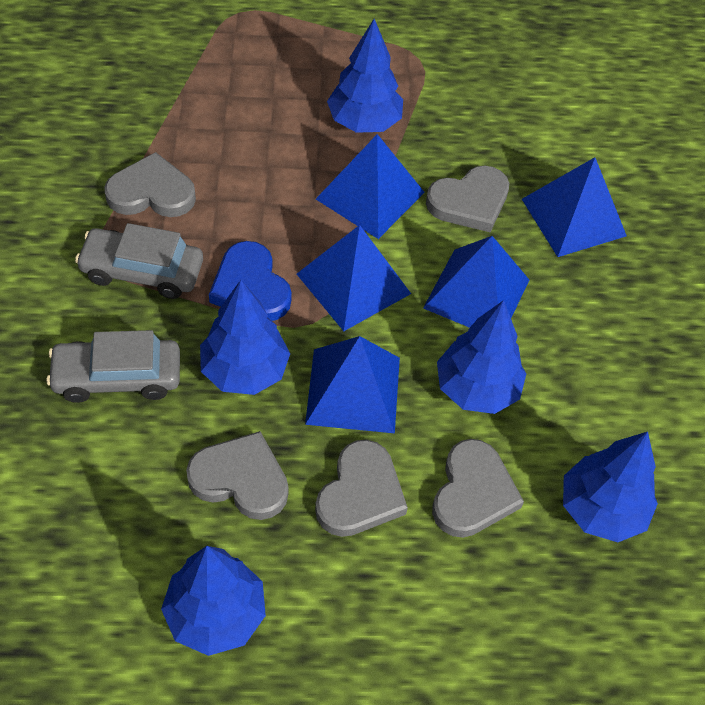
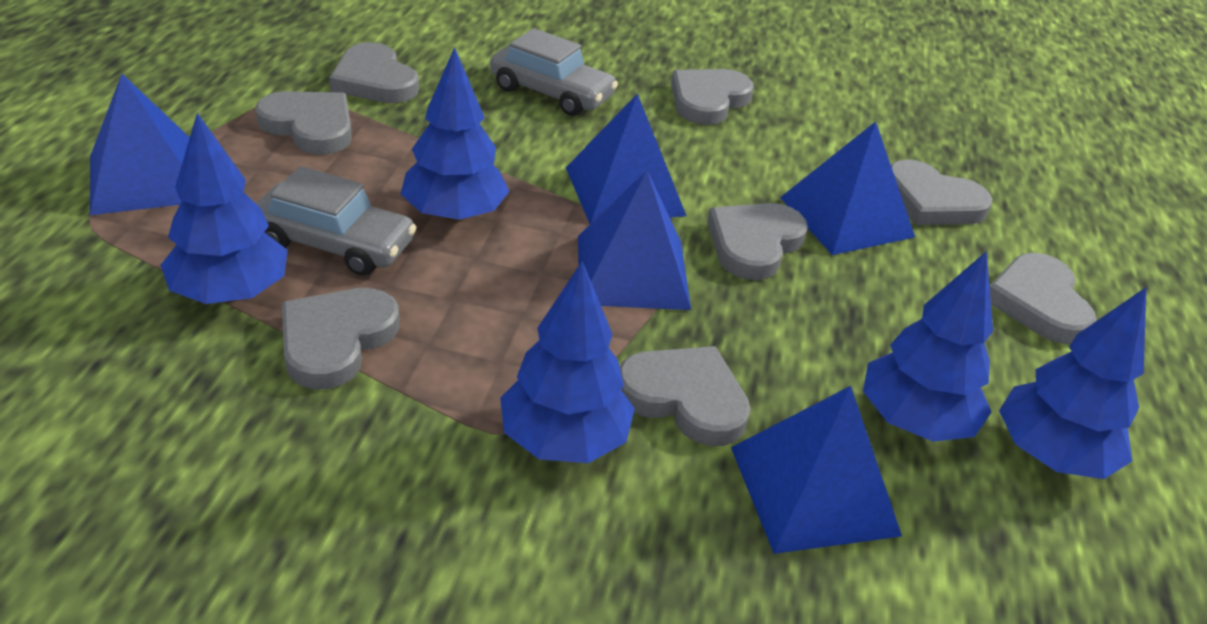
blue heart: [209,241,292,321] = 1 -> none = 0
grey heart: [104,152,196,217] [186,431,289,520] [315,440,408,537] [426,166,509,232] [432,439,524,538] = 5 -> [255,91,352,155] [282,288,399,389] [329,42,419,103] [620,346,751,446] [671,69,754,125] [707,203,808,280] [891,159,993,225] [990,253,1096,344] = 8

